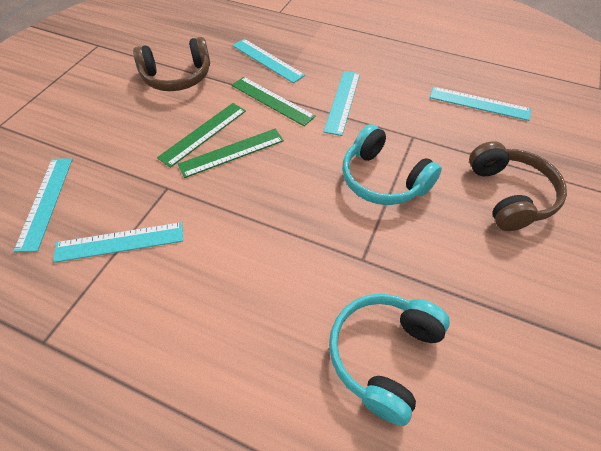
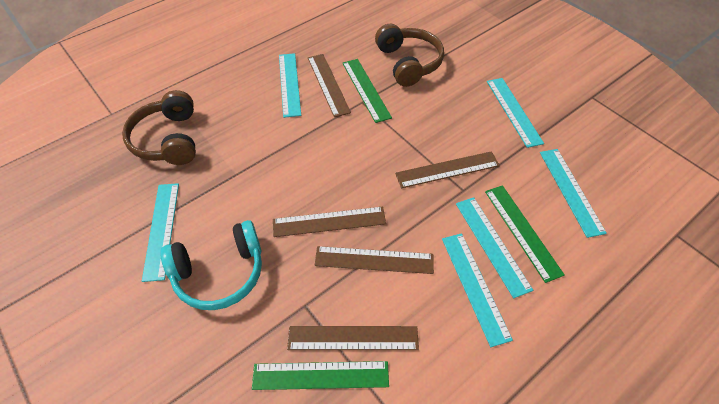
brown ruler: none = 0 -> [273,207,386,237] [287,326,419,350] [308,54,351,117] [315,246,434,274] [395,151,500,188] = 5
turquoise headphones: [329,293,450,426] [342,124,442,205] = 2 -> [160,220,262,310] = 1
turquoise ruler: [14,158,73,252] [53,222,183,263] [232,39,305,83] [324,71,360,136] [430,87,531,121] = 5 -> [142,183,179,282] [279,53,301,118] [442,233,513,347] [456,197,533,298] [487,78,544,148] [540,149,607,238] = 6

